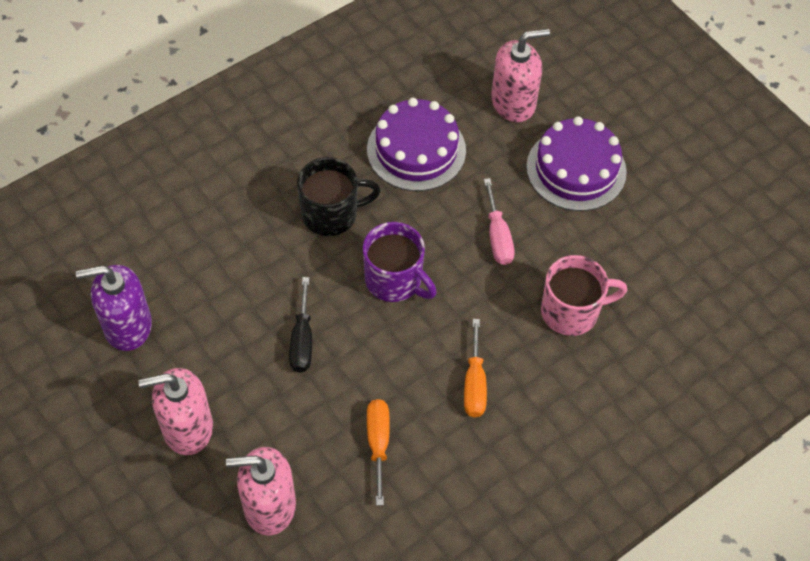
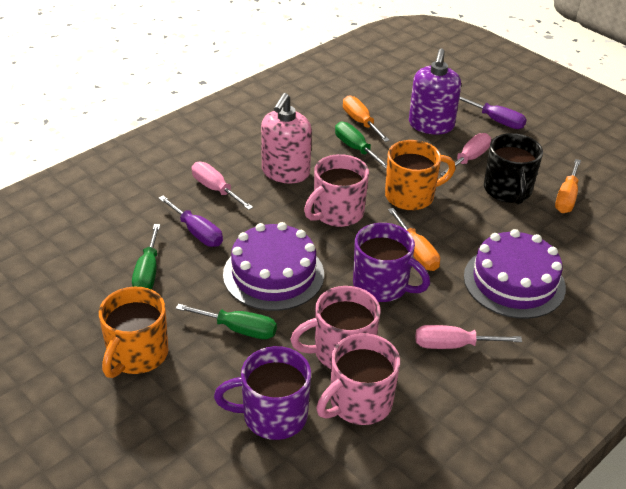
black screwdriver: [289,277,312,372] = 1 -> none = 0
green screwdriver: none = 0 -> [132,224,160,290] [176,304,277,339] [335,122,387,169] = 3
orange mug: none = 0 -> [99,287,169,378] [385,140,456,210] = 2
orange screwdriver: [367,399,390,506] [464,319,487,417] = 2 -> [343,95,390,142] [388,208,440,271] [555,159,581,213] = 3
pink mug: [541,255,627,336] = 1 -> [290,286,380,369] [304,154,369,227] [316,333,400,425] = 3
pink screwdriver: [484,178,515,265] = 1 -> [192,162,253,210] [416,325,522,349] [440,133,491,176] = 3
pink soap dispenser: [138,368,213,455] [226,447,296,536] [491,29,550,122] = 3 -> [261,93,312,183] = 1
purple mug: [363,222,437,302] = 1 -> [214,346,311,440] [353,223,430,302] = 2
purple screwdriver: none = 0 -> [158,196,223,247] [459,96,527,129] = 2

